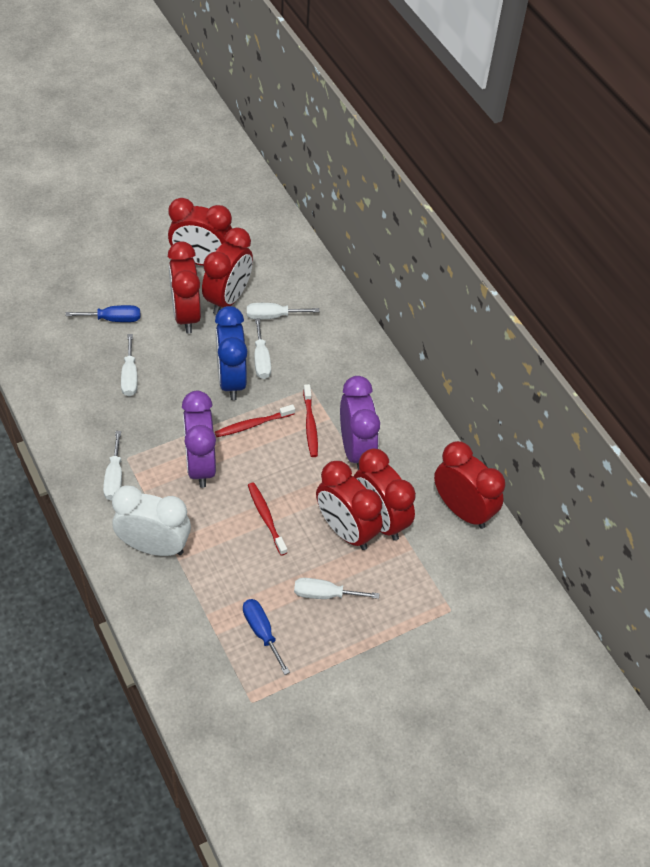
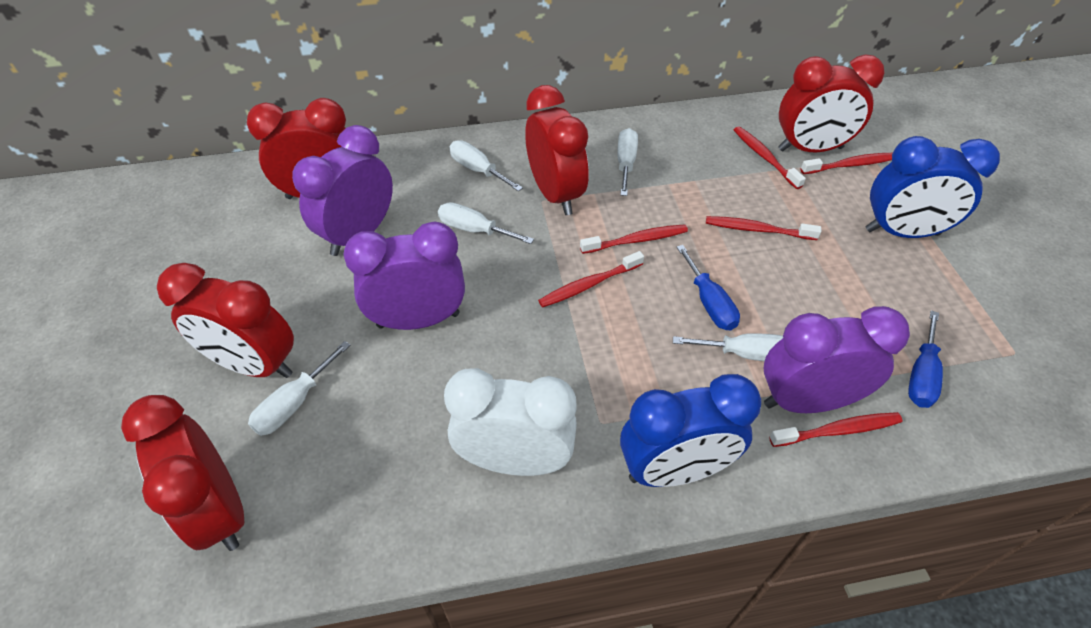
blue clock: [215,306,247,400] = 1 -> [620,374,761,487] [866,136,1000,238] = 2
purple clock: [182,391,216,488] [340,376,380,470] = 2 -> [292,125,393,256] [343,221,465,330] [764,306,910,413] = 3
red clock: [168,198,232,266] [168,242,201,334] [202,227,253,315] [316,461,383,550] [354,449,416,541] [434,441,505,529] = 6 -> [121,395,244,551] [157,263,294,378] [247,98,346,199] [525,85,589,215] [778,54,885,152] = 5
red toothbrush: [215,404,295,437] [248,482,287,556] [303,384,318,457] = 3 -> [538,251,644,307] [580,224,688,254] [706,216,821,240] [734,126,806,189] [769,412,903,447] [801,153,892,174] = 6

